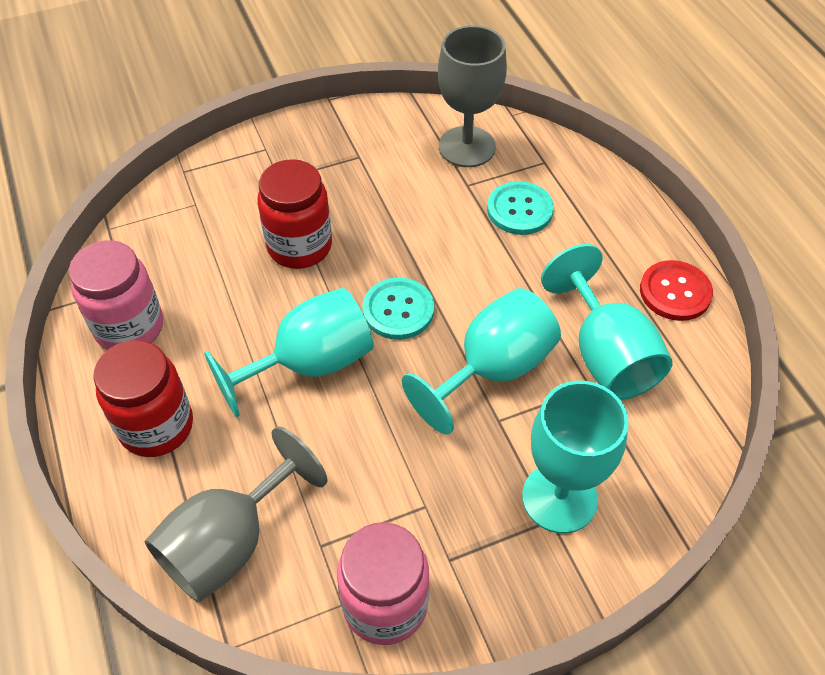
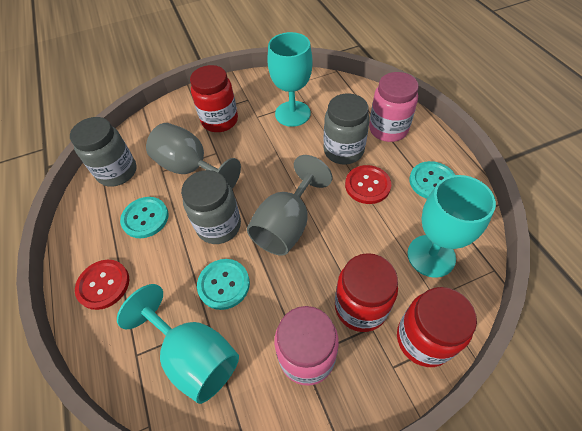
grey jar: none = 0 -> [70,117,137,187] [181,170,241,244] [323,93,370,165] = 3
red button: [640,260,713,321] = 1 -> [75,260,129,310] [345,165,391,204] = 2
red jar: [93,340,193,457] [257,159,332,269] = 2 -> [190,65,238,132] [335,253,398,332] [397,287,477,367] = 3
turquoise button: [362,278,434,340] [487,181,554,235] = 2 -> [120,197,169,238] [197,259,250,310] [409,161,455,199] = 3
turquoise goblet: [204,288,374,417] [402,288,561,435] [522,381,629,533] [541,244,673,400] = 4 -> [117,284,239,404] [267,32,312,127] [407,175,496,278] = 3

